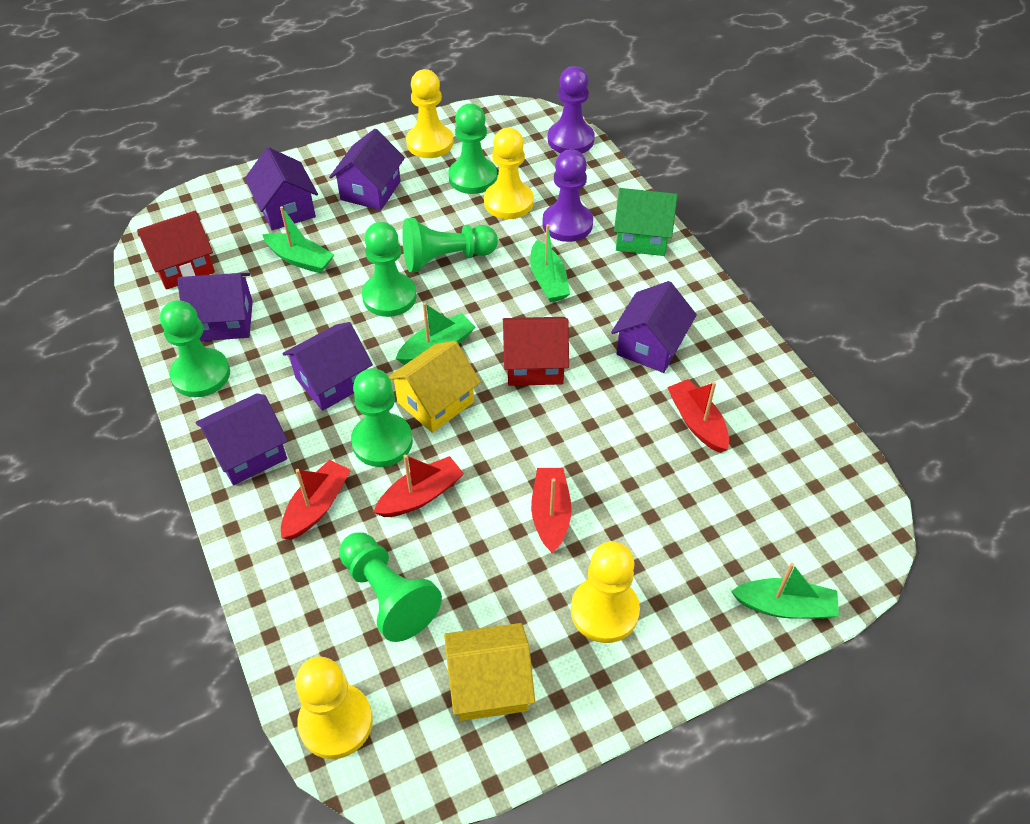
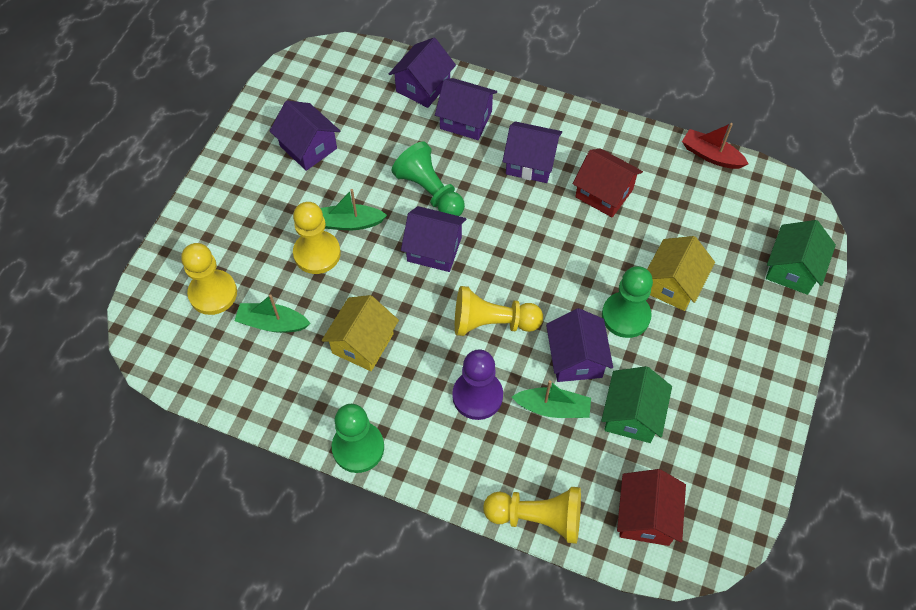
green boat: [262,206,334,273] [396,302,475,365] [530,224,570,302] [731,563,839,619] = 4 -> [235,294,311,333] [320,189,387,230] [512,380,591,418] = 3
green house: [614,188,678,256] = 1 -> [601,366,672,443] [766,220,836,295] = 2
green pawn: [160,300,230,397] [339,532,442,642] [351,368,413,467] [362,222,417,317] [402,218,498,272] [448,103,497,194] = 6 -> [332,404,384,473] [392,141,465,216] [602,266,653,338] = 3
purple pawn: [542,149,593,242] [548,66,595,154] = 2 -> [452,349,503,420] = 1
red boat: [281,460,351,540] [373,455,464,517] [531,468,572,553] [667,379,729,453] = 4 -> [682,123,749,169] = 1

